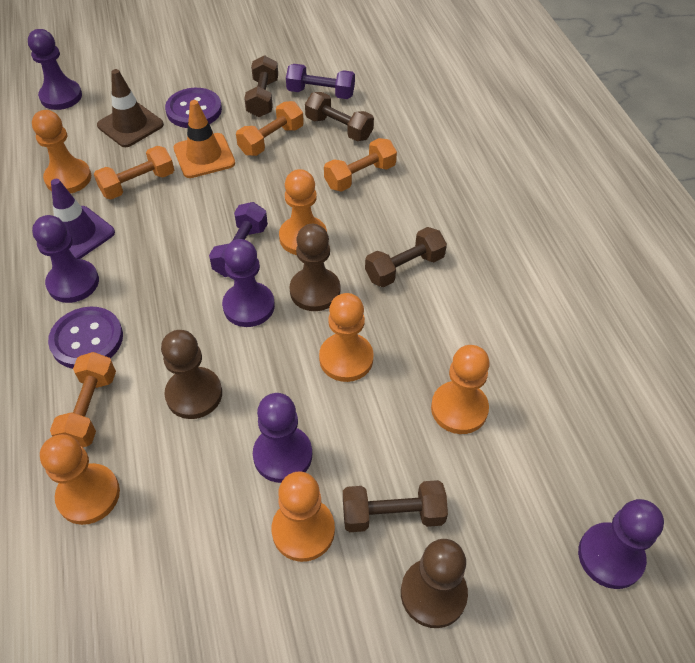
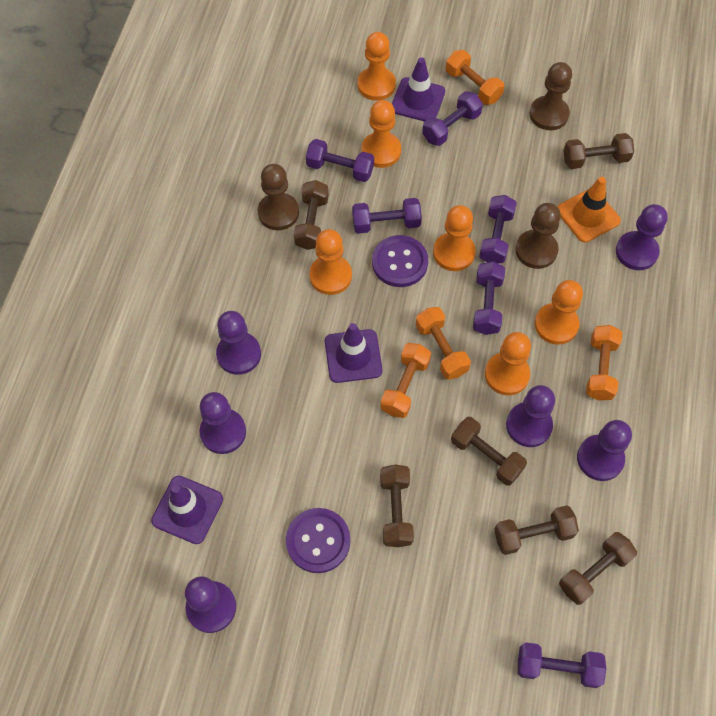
brown dumbbell: [244,55,278,117] [305,92,374,141] [343,480,448,532] [365,227,447,287] = 4 -> [294,180,329,250] [380,464,414,547] [451,417,527,486] [494,505,579,555] [559,532,637,605] [563,133,634,169] = 6
brown traffic cone: [97,69,164,147] = 1 -> none = 0
purple dumbbell: [209,202,268,277] [286,64,355,99] = 2 -> [306,139,374,182] [352,198,422,234] [422,91,483,146] [473,261,505,335] [479,195,517,264] [518,642,606,688] = 6
purple pawn: [28,29,82,110] [32,215,99,303] [222,239,275,327] [253,393,312,483] [578,499,664,589] = 5 -> [185,577,236,633] [199,392,246,454] [216,311,261,375] [506,385,555,447] [577,420,632,481] [616,204,668,270] = 6
purple traffic cone: [51,179,115,259] = 1 -> [151,476,223,544] [325,323,382,383] [392,57,445,122] = 3

